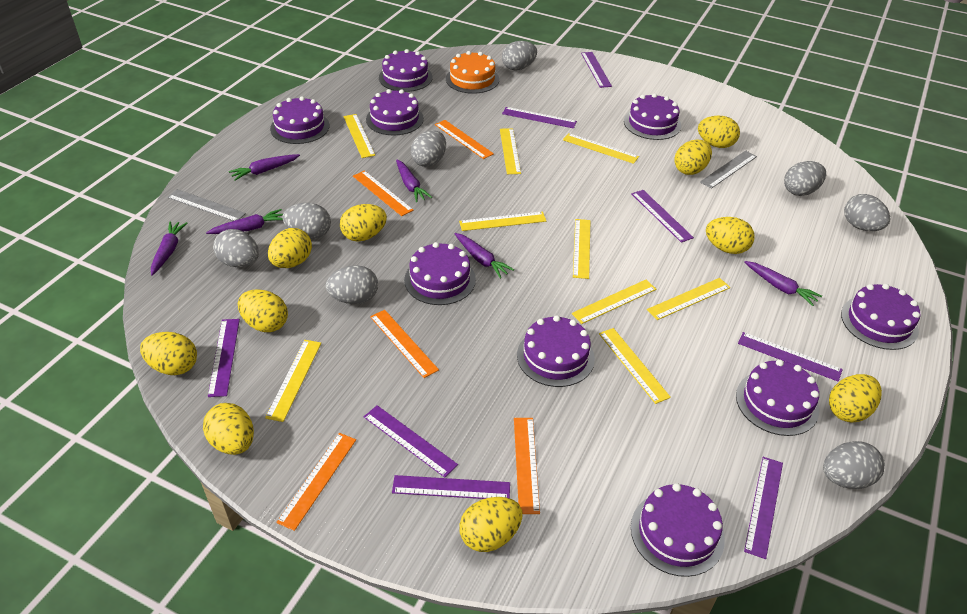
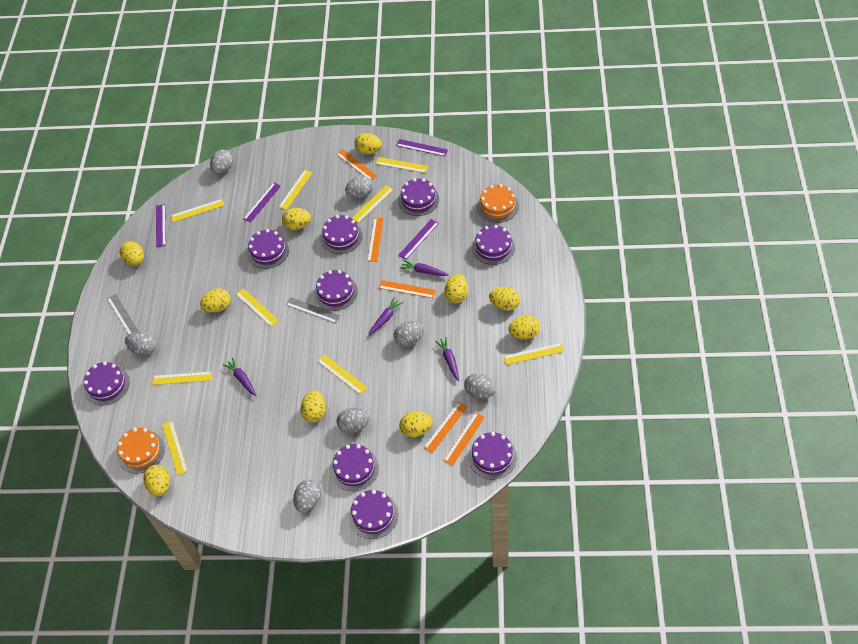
grey egg: [213,229,259,268] [282,203,331,239] [326,265,378,304] [411,130,446,167] [502,41,537,70] [784,161,826,196] [823,441,885,489] [844,194,890,231] = 8 -> [125,332,156,356] [210,149,233,174] [293,479,321,512] [336,408,370,433] [345,176,373,198] [394,321,424,347] [464,373,496,399] = 7
orange cake: [446,51,499,94] = 1 -> [117,428,165,473] [477,184,519,223] = 2
purple carrot: [151,221,187,276] [206,209,283,234] [229,154,300,181] [396,160,432,202] [454,233,514,278] [745,261,822,306] = 6 -> [223,358,257,396] [369,297,403,336] [400,260,449,276] [435,337,459,381] = 4
purple ruler: [208,319,240,397] [364,405,458,478] [392,475,510,499] [502,107,577,128] [581,52,612,88] [631,190,694,243] [738,332,843,382] [744,457,783,559] = 8 -> [156,204,166,247] [243,182,281,222] [396,139,448,156] [398,219,439,260] = 4

